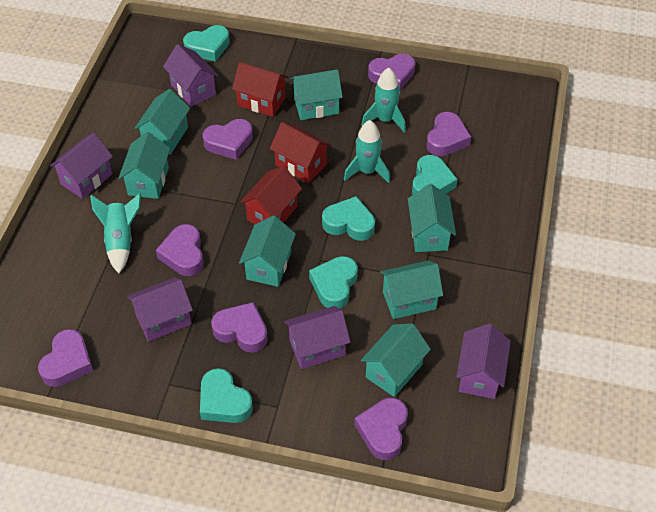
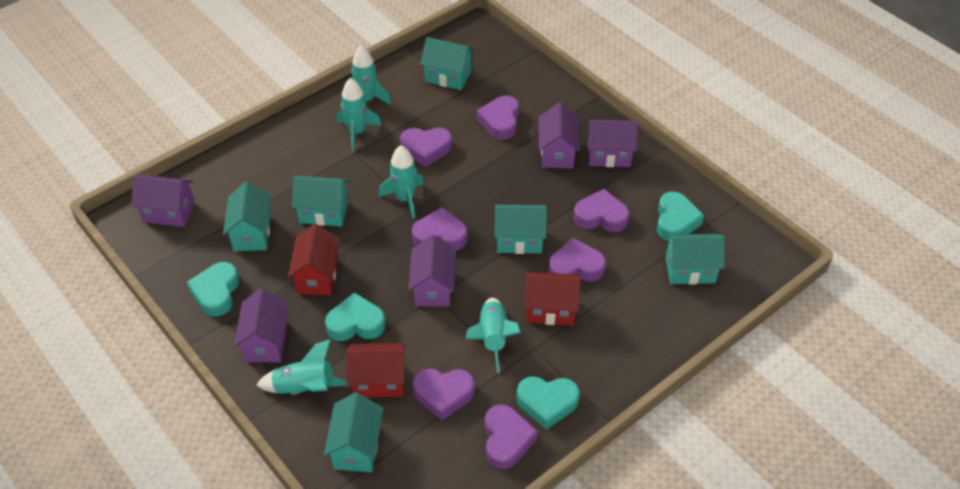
turquoise heart: [183,25,230,62] [200,368,253,423] [309,256,358,309] [322,196,375,241] [412,155,457,194] = 5 -> [187,262,239,317] [325,292,386,341] [516,376,580,429] [657,192,704,241] = 4
turquoise house: [118,132,170,199] [134,89,190,155] [239,215,296,287] [290,69,343,120] [361,324,431,397] [380,260,443,319] [408,184,456,252] = 7 -> [223,182,271,251] [292,176,349,227] [324,392,383,472] [420,37,475,90] [495,205,547,254] [666,234,725,284] = 6
turquoise rocket: [90,193,141,273] [344,120,390,183] [362,68,406,133] = 3 -> [256,339,347,395] [337,78,382,151] [351,45,391,105] [378,145,424,218] [466,298,521,373] = 5

